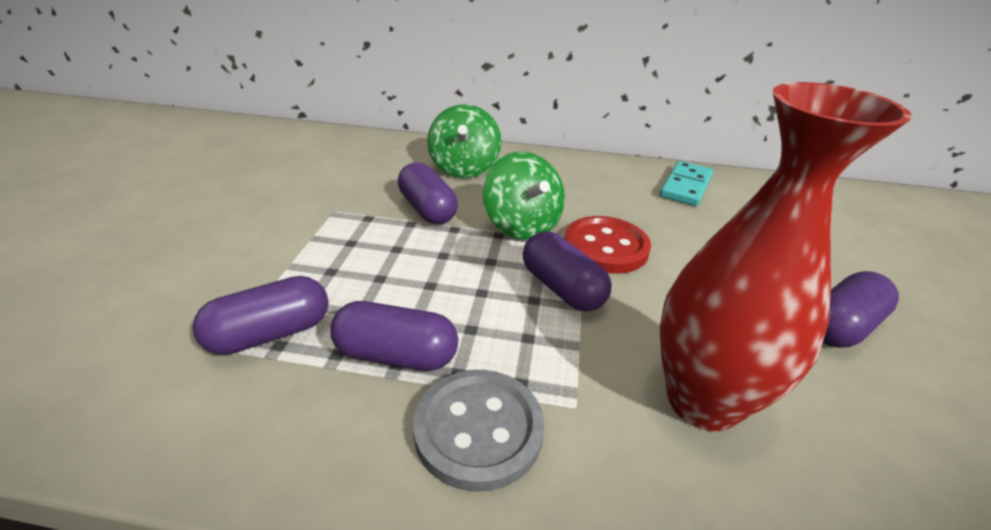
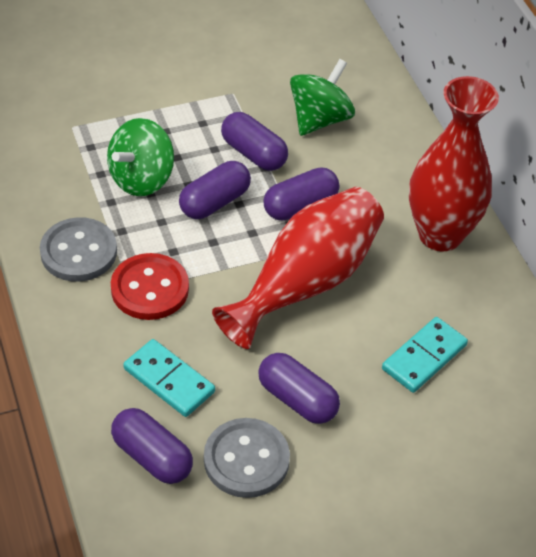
grey button: [413,370,544,492] = 1 -> [40,217,117,282] [204,418,290,498] = 2
red vase: [659,82,912,431] = 1 -> [212,187,384,349] [409,76,499,251] = 2
turquoise domino: [660,161,713,206] = 1 -> [123,339,215,417] [382,317,468,393] = 2

